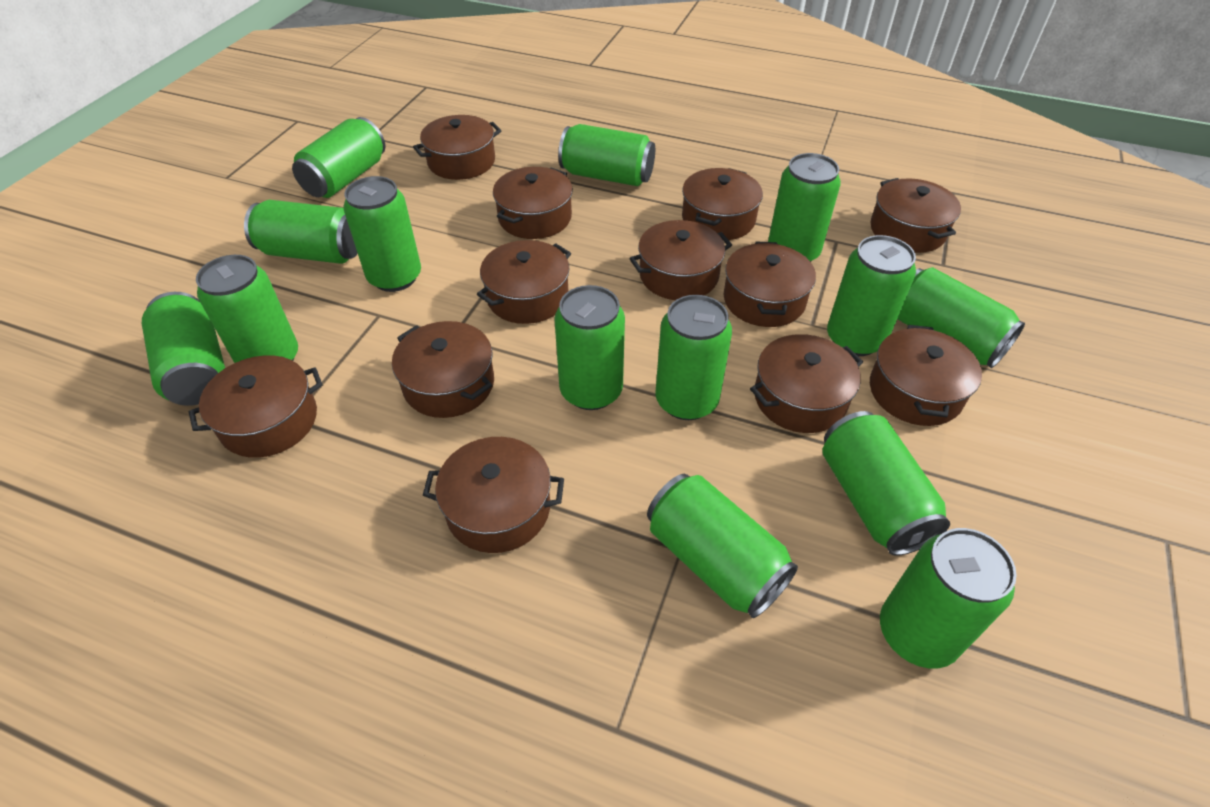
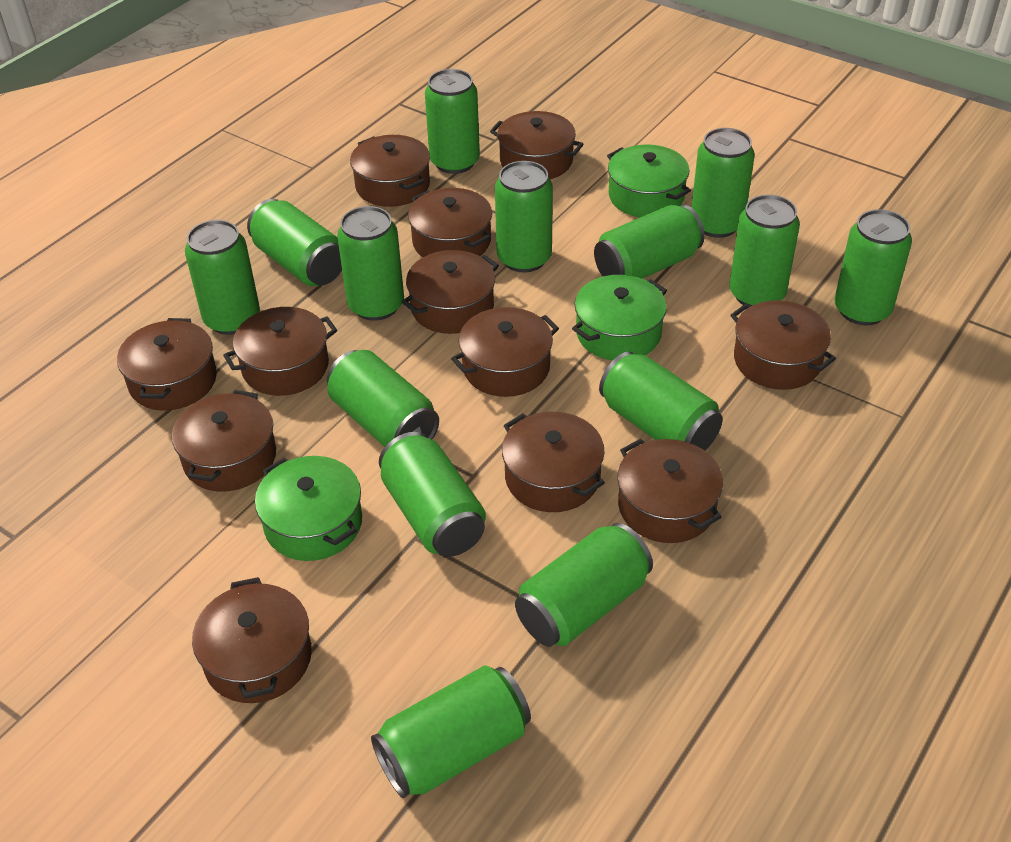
green pot: none = 0 -> [255,456,362,561] [572,275,667,360] [607,144,691,217] = 3

